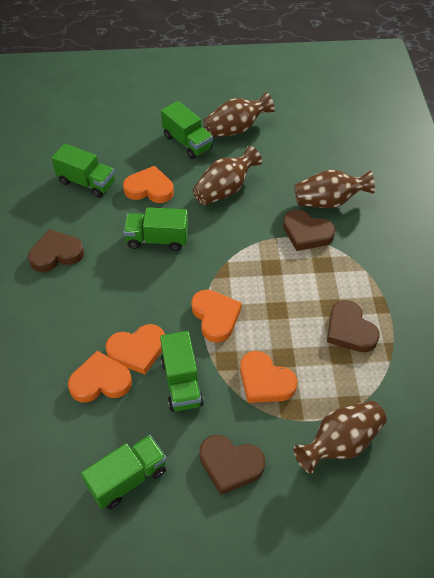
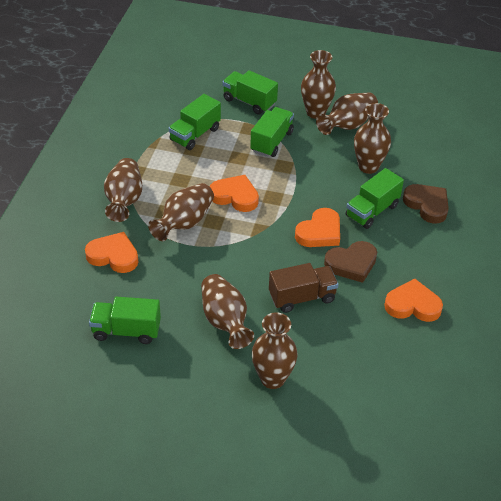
brown heart: [28,229,84,272] [199,435,265,495] [283,210,335,251] [327,300,380,352] = 4 -> [324,241,377,283] [403,184,449,224] = 2
brown truck: none = 0 -> [269,263,339,313] = 1
brown vase: [192,145,262,206] [203,92,275,137] [293,401,387,474] [295,170,375,208] = 4 -> [104,158,142,222] [148,183,214,241] [201,274,254,349] [252,313,298,389] [301,50,336,119] [316,93,378,135] [354,103,391,174] = 7
orange heart: [68,351,132,403] [106,324,165,374] [123,166,174,203] [191,290,242,343] [240,351,297,403] = 5 -> [85,232,138,273] [210,175,259,212] [295,208,340,247] [384,278,443,322] = 4

